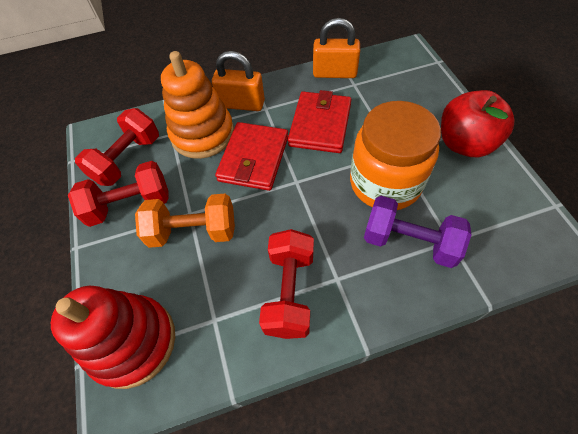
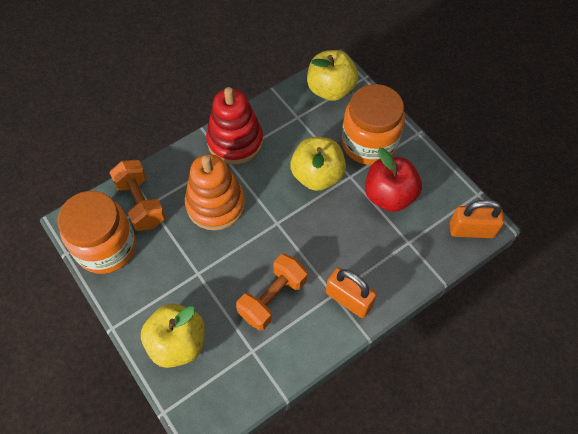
orange dumbbell: [135,194,235,248] = 1 -> [110,160,165,231] [236,254,307,331] = 2
orange jar: [350,101,441,210] = 1 -> [57,191,136,274] [342,84,405,165] = 2
purple dumbbell: [364,196,471,268] = 1 -> none = 0
red dumbbell: [68,161,169,227] [75,108,159,186] [259,229,314,339] = 3 -> none = 0
red wallet: [215,122,288,191] [288,90,352,153] = 2 -> none = 0
yellow apple: none = 0 -> [141,304,205,368] [290,137,346,191] [307,50,358,101] = 3

